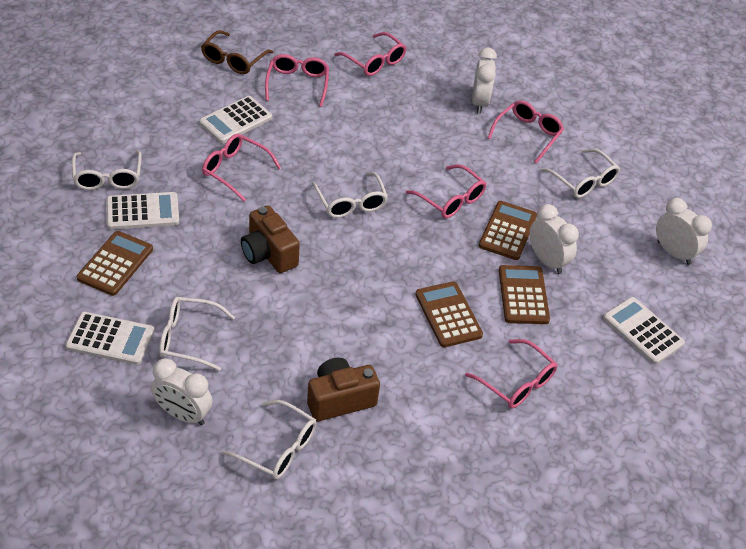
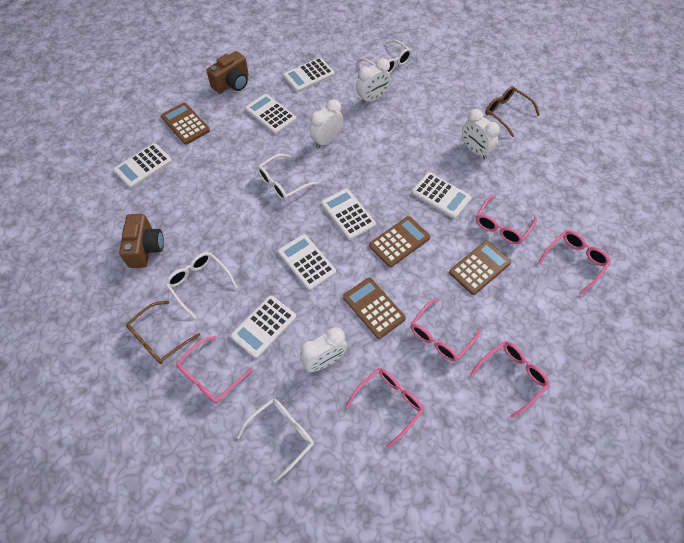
brown glasses: [201,30,273,74] = 1 -> [126,301,200,364] [485,86,540,137] = 2
white calculator: [65,312,154,365] [106,192,179,230] [199,96,272,143] [603,297,685,365] = 4 -> [113,143,172,188] [231,295,296,358] [245,94,297,134] [278,234,336,290] [283,58,335,92] [321,188,376,240] [412,172,472,219] = 7
white glasses: [72,151,142,190] [159,297,235,371] [222,400,317,480] [312,172,388,218] [540,149,620,198] = 5 -> [165,252,237,319] [237,398,314,483] [257,154,318,201] [358,39,412,73] = 4

